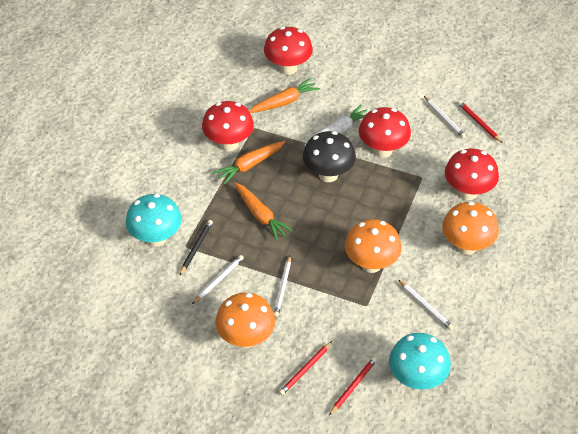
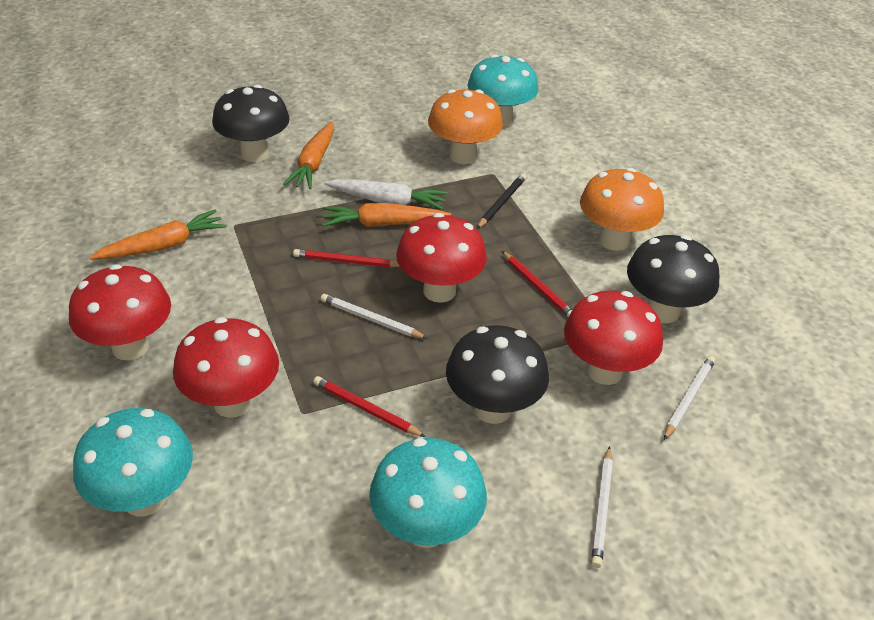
black mushroom: [303,131,356,182] = 1 -> [212,85,290,162] [446,325,549,424] [627,235,720,323] = 3
orange mushroom: [215,293,275,348] [345,219,402,273] [442,201,499,255] = 3 -> [428,89,503,164] [580,168,664,251] = 2
turquoise mushroom: [126,194,182,247] [389,333,451,390] = 2 -> [73,408,193,517] [369,438,487,548] [467,54,538,127] = 3
white pencil: [192,255,244,304] [274,256,291,317] [398,280,454,330] [424,96,466,138] = 4 -> [321,294,428,339] [591,446,613,568] [664,356,716,440] = 3

